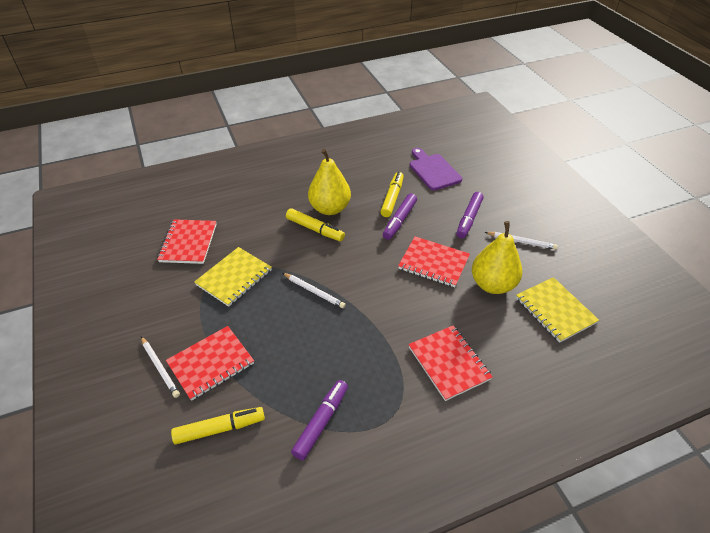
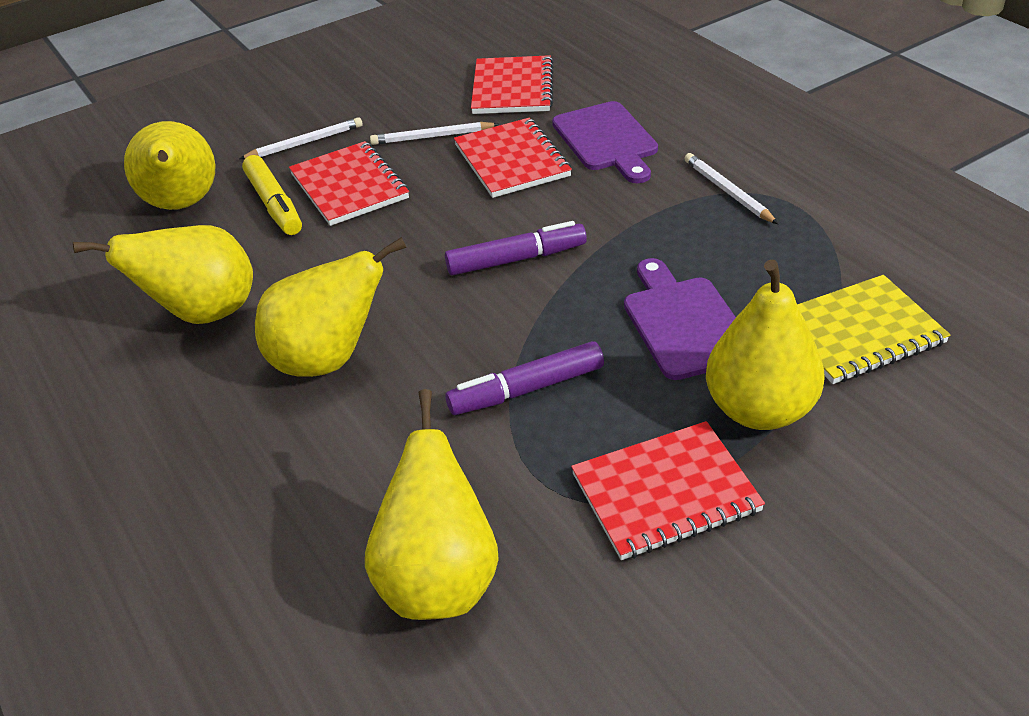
purple cutting board: [410,148,462,191] = 1 -> [552,101,658,183] [624,258,736,380] = 2
purple marker: [291,380,348,460] [383,193,417,240] [456,192,484,239] = 3 -> [445,221,587,276] [445,341,604,415] = 2
yellow marker: [171,407,265,444] [286,208,345,241] [380,172,404,217] = 3 -> [242,155,302,235] = 1
yellow notebook: [194,247,272,307] [516,277,599,343] = 2 -> [797,275,950,384] = 1
yellow pear: [308,149,351,215] [472,221,522,294] = 2 -> [73,225,253,324] [124,121,215,210] [255,237,407,377] [365,389,499,620] [706,260,825,430] = 5

